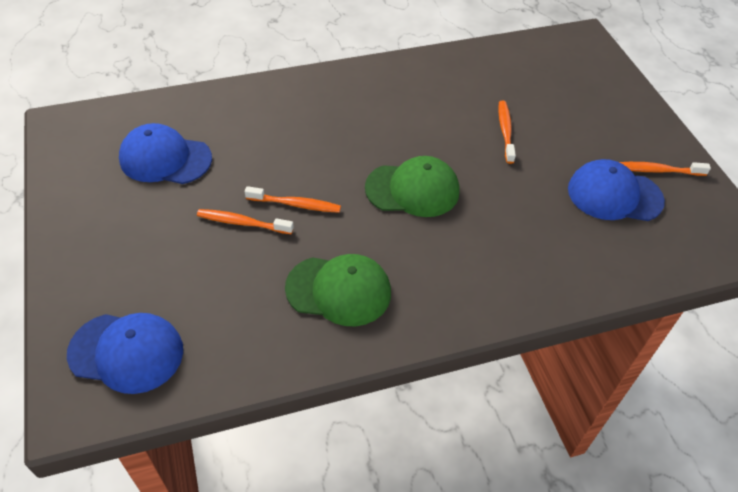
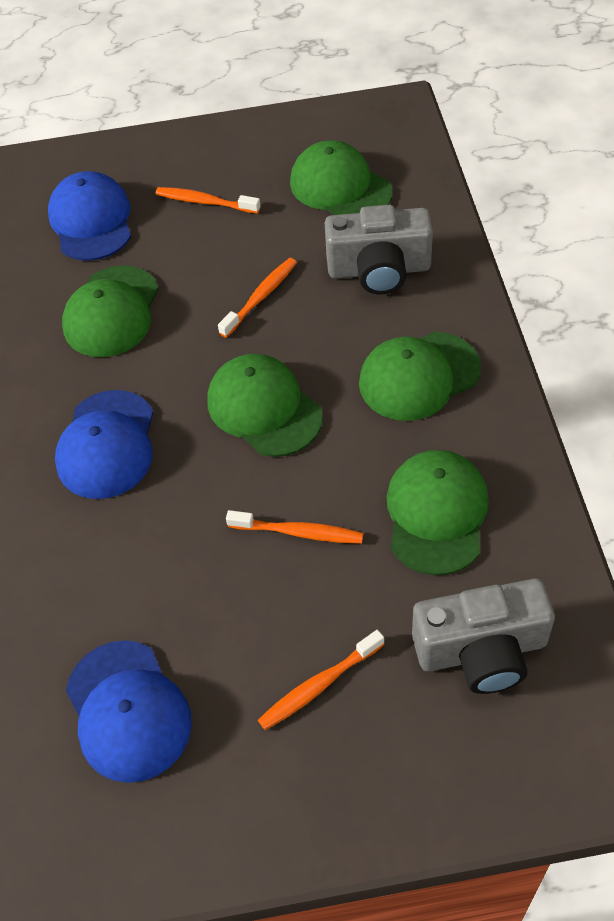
green cap: [285,254,391,326] [365,156,460,217] = 2 -> [62,265,159,357] [207,354,323,457] [290,140,392,215] [359,332,481,421] [387,450,489,575] = 5
grey camera: none = 0 -> [325,205,433,294] [412,578,555,694] = 2

